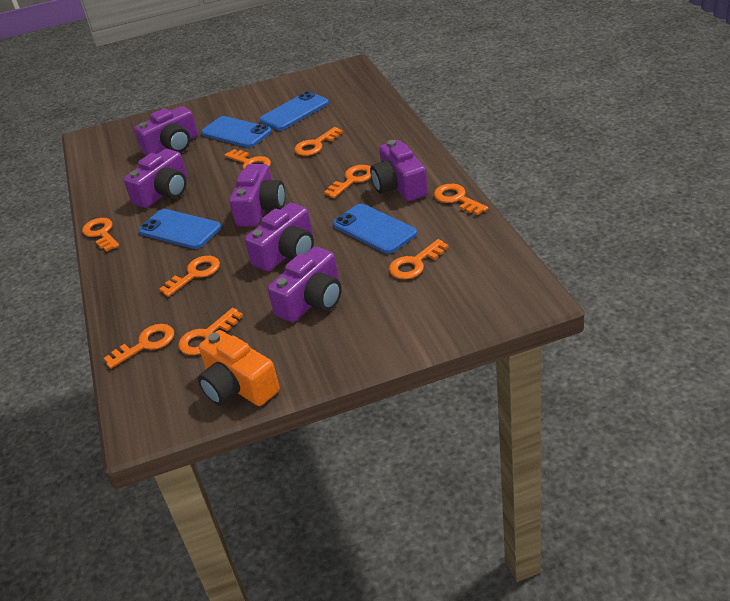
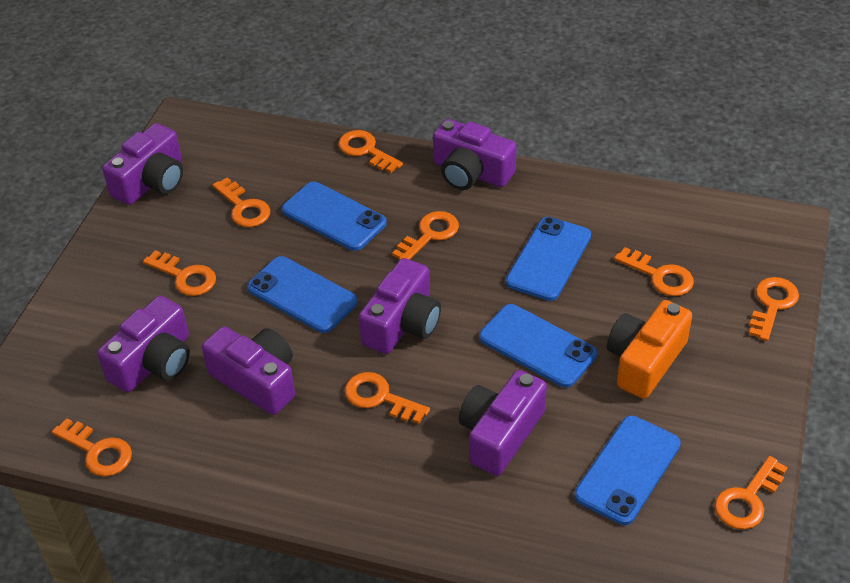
blue phone: [139,209,221,249] [201,116,272,148] [260,91,329,130] [333,204,417,254] = 4 -> [247,256,358,333] [282,182,387,251] [479,304,597,388] [506,217,591,301] [574,416,681,525] = 5

